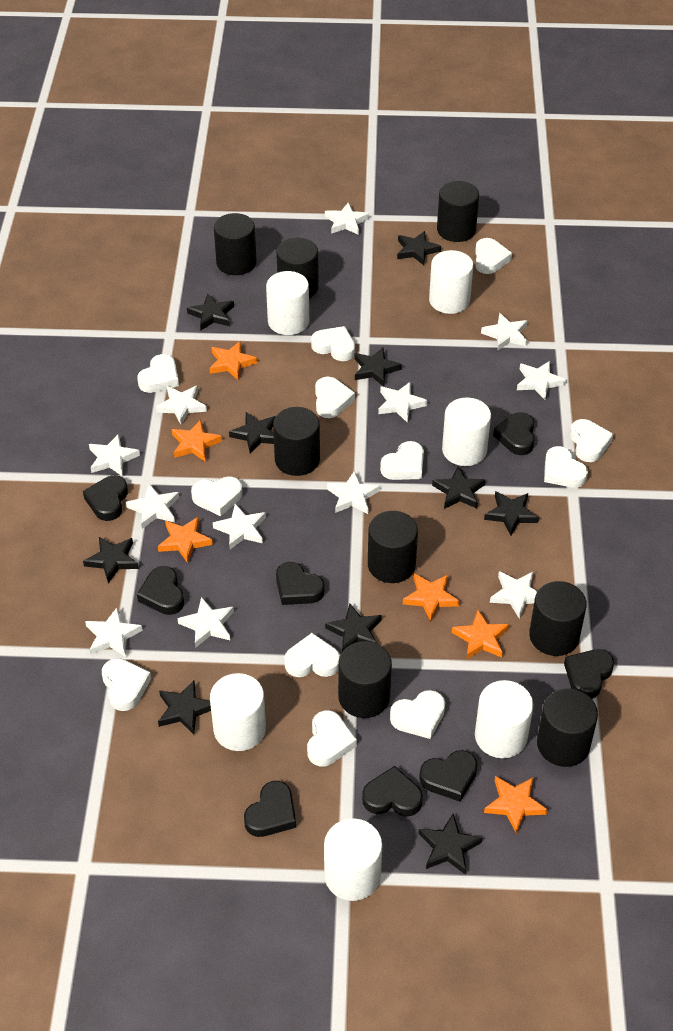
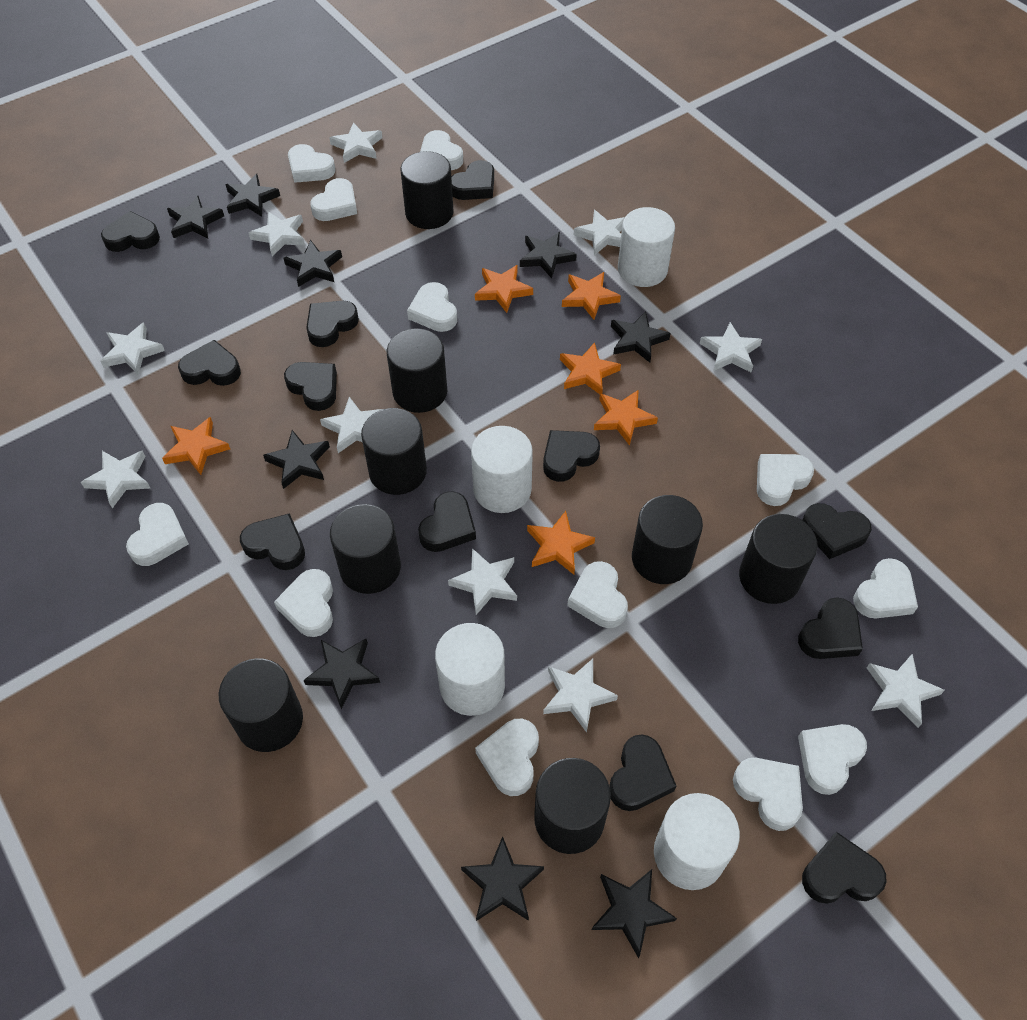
black heart: [83,475,128,521] [137,566,184,615] [244,781,296,837] [276,562,324,605] [362,766,423,816] [419,750,477,802] [493,412,535,455] [564,649,614,699] = 8 -> [101,211,160,252] [178,340,241,386] [240,513,305,570] [284,362,337,411] [306,301,359,347] [418,491,476,552] [451,160,494,200] [543,430,600,482] [609,734,676,811] [798,597,863,659] [802,503,872,559] [802,832,887,904] = 12
black star: [83,537,139,583] [158,680,211,735] [187,294,234,330] [229,412,276,454] [325,603,382,652] [355,348,402,387] [397,231,441,265] [418,814,482,875] [432,466,485,509] [484,491,539,535] = 10 -> [167,196,224,238] [225,174,280,217] [263,430,330,489] [283,240,342,287] [304,639,380,709] [461,836,544,921] [520,232,577,278] [592,869,677,958] [611,311,671,363] = 9
white cylinder: [210,673,266,751] [266,271,309,335] [324,818,382,901] [429,250,473,314] [442,397,491,466] [475,680,533,758] = 6 -> [435,623,505,716] [471,426,533,513] [618,207,675,287] [654,793,740,890] = 4
white star: [85,608,143,657] [89,434,140,477] [126,484,179,529] [156,385,207,425] [177,597,234,648] [213,504,266,550] [325,203,369,235] [327,471,380,514] [378,382,427,423] [481,313,527,351] [490,571,538,619] [517,361,566,400] = 12 -> [81,451,150,508] [101,322,165,375] [249,212,305,257] [320,397,383,453] [330,122,383,163] [448,548,517,615] [543,659,618,733] [574,210,625,255] [700,322,762,373] [867,654,945,728] = 10

